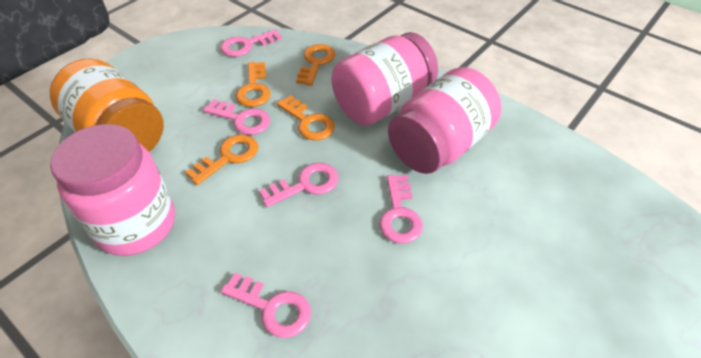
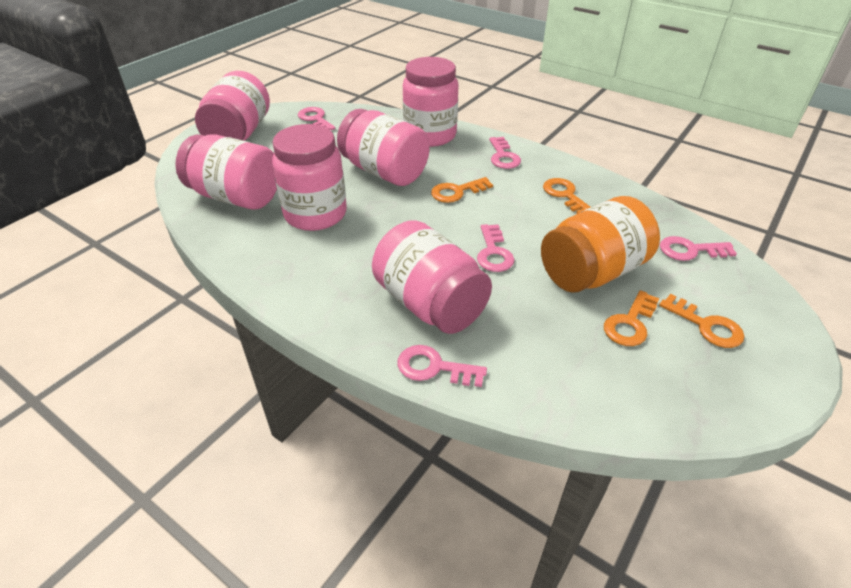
pink jar: [50,124,175,256] [332,32,438,126] [388,67,502,174] = 3 -> [175,134,277,210] [195,71,270,141] [272,124,347,231] [337,109,429,186] [372,220,492,334] [403,57,458,147] = 6

